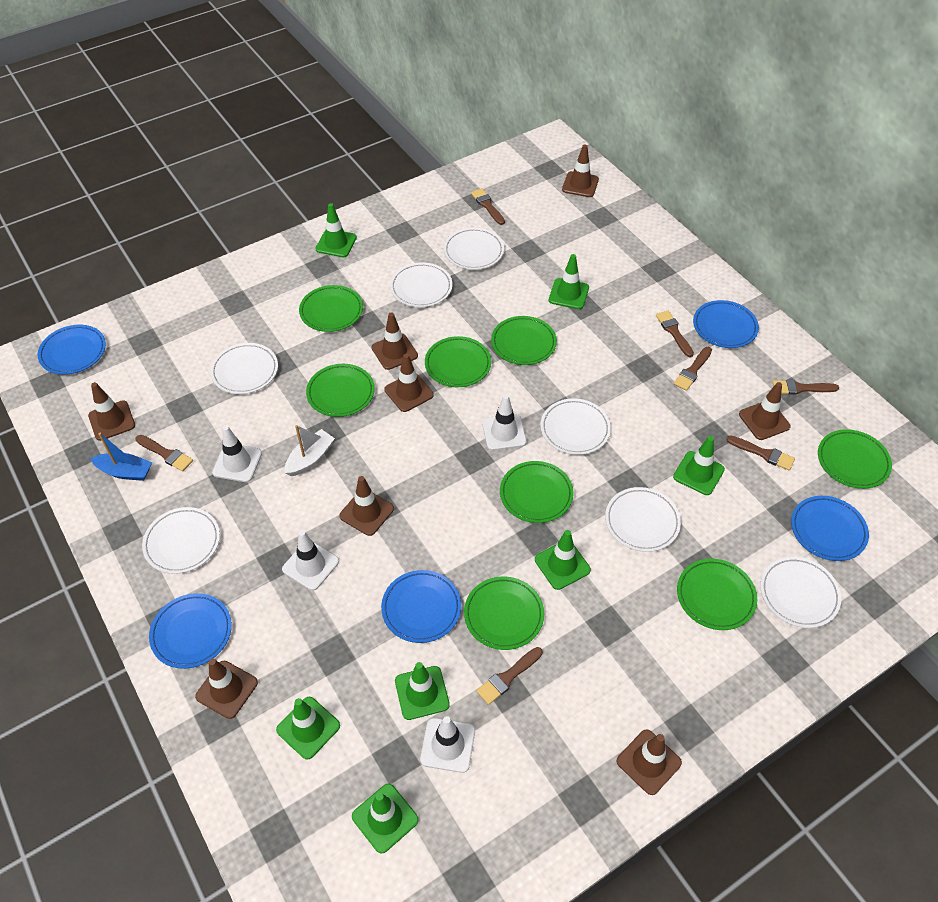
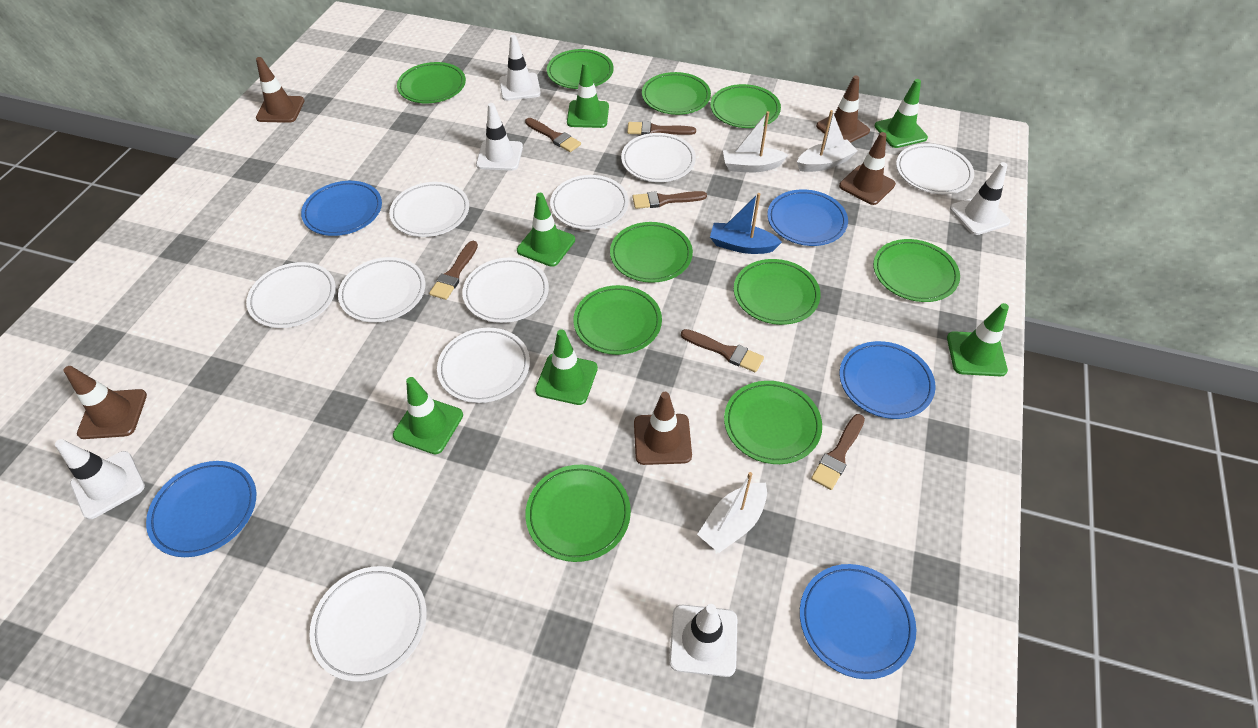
brown brush: [135,435,193,472] [471,188,505,225] [477,647,543,705] [656,311,694,357] [674,347,712,391] [726,435,795,471] [773,380,839,395] = 7 -> [429,241,478,300] [525,118,581,152] [627,121,696,135] [632,191,707,209] [681,329,764,372] [811,414,865,490] = 6
brown traffic cone: [88,382,135,441] [195,659,258,719] [339,476,394,536] [372,312,418,370] [384,354,434,412] [562,144,599,197] [617,729,682,795] [739,382,791,440] = 8 -> [63,366,147,439] [256,57,305,123] [634,392,692,465] [816,75,870,143] [839,132,896,205] = 5
green plate: [299,285,363,332] [306,364,375,417] [425,336,491,387] [464,576,544,650] [491,316,557,365] [500,461,574,523] [677,559,757,630] [818,429,892,489] = 8 -> [397,62,466,103] [525,465,631,562] [547,49,614,89] [573,285,662,355] [610,222,693,283] [642,72,711,115] [710,84,781,128] [724,381,822,464] [734,259,821,325] [873,239,960,302] = 10
green traffic cone: [276,697,340,759] [315,203,357,257] [352,784,419,854] [395,662,450,720] [535,530,591,590] [549,254,589,309] [673,436,725,495] = 7 -> [393,377,463,454] [517,193,575,267] [535,329,598,405] [567,62,609,128] [874,79,928,148] [947,303,1009,377] = 6
white boat: [285,425,335,476] = 1 -> [697,472,767,553] [723,111,788,172] [797,110,858,172] = 3
white plate: [142,507,220,574] [210,343,278,394] [390,262,453,307] [444,228,504,270] [540,398,611,455] [605,487,681,552] [760,557,841,628] = 7 -> [246,262,336,328] [309,566,427,682] [338,257,425,323] [389,182,469,237] [437,328,530,403] [462,257,549,323] [550,175,629,230] [621,133,696,182] [896,144,974,194] = 9
white traffic cone: [212,425,262,482] [282,530,339,591] [420,716,475,773] [482,394,527,451] = 4 -> [55,439,145,519] [476,103,523,171] [499,35,541,101] [669,604,737,677] [950,162,1010,235] = 5

